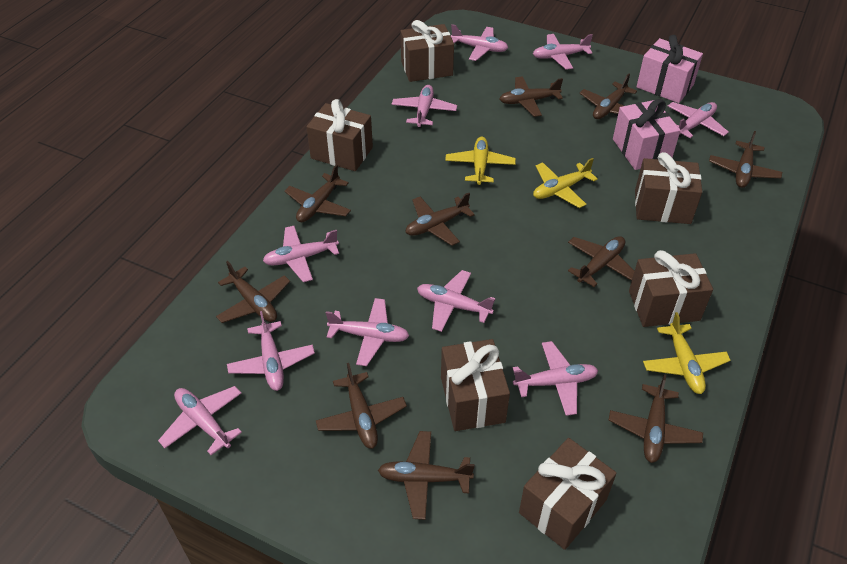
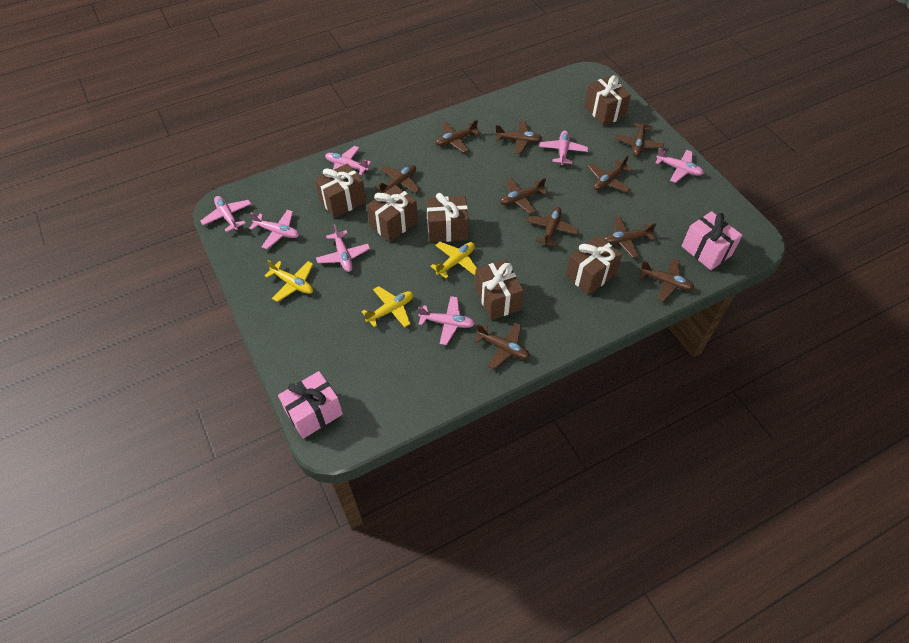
pink plane: [158,386,242,455] [227,311,315,391] [263,226,339,282] [326,298,409,366] [392,85,457,128] [417,270,495,332] [451,24,508,61] [513,341,598,416] [533,34,593,70] [668,102,729,138] = 10 -> [200,196,251,232] [249,210,299,249] [316,224,370,272] [325,146,371,175] [418,296,475,345] [539,131,588,165] [655,148,704,183] = 7

